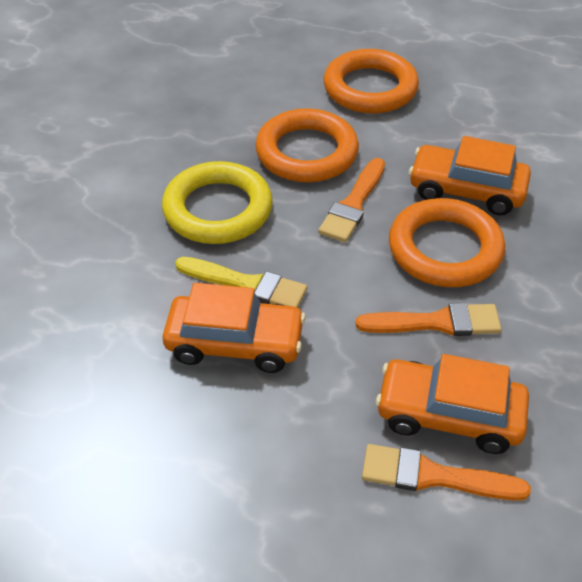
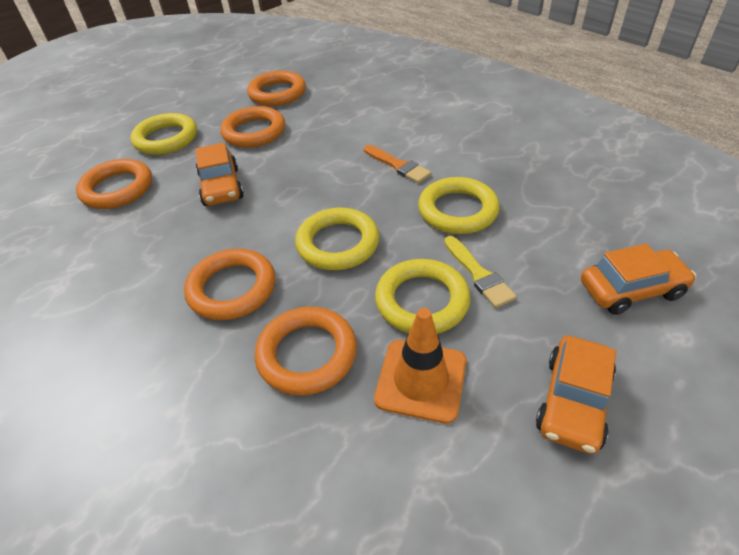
orange brush: [318,158,385,242] [356,303,502,336] [362,444,531,501] = 3 -> [364,145,431,183] = 1
orange ring: [255,108,359,182] [323,49,419,114] [389,198,505,287] = 3 -> [76,159,152,209] [184,249,275,320] [220,106,285,148] [247,71,306,106] [255,307,357,396] = 5
orange traffic cone: none = 0 -> [374,308,466,424] = 1
yellow ring: [162,161,273,244] = 1 -> [131,113,197,155] [295,208,379,270] [375,259,471,334] [418,177,500,234] = 4

